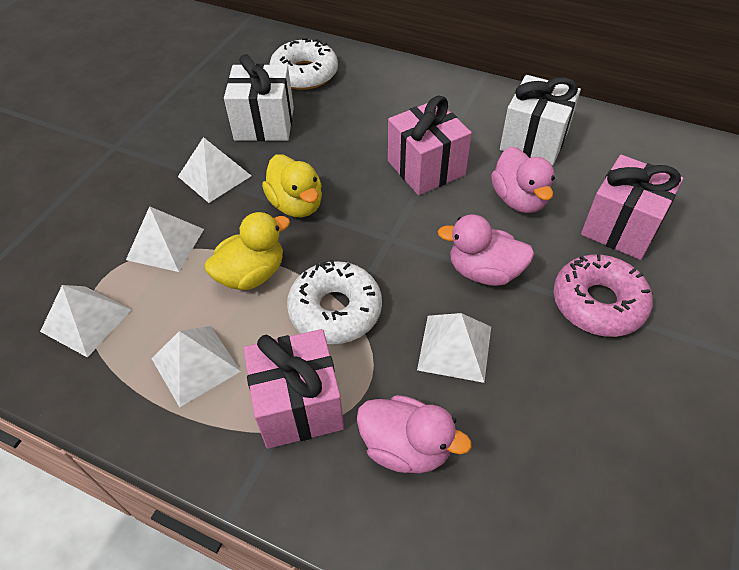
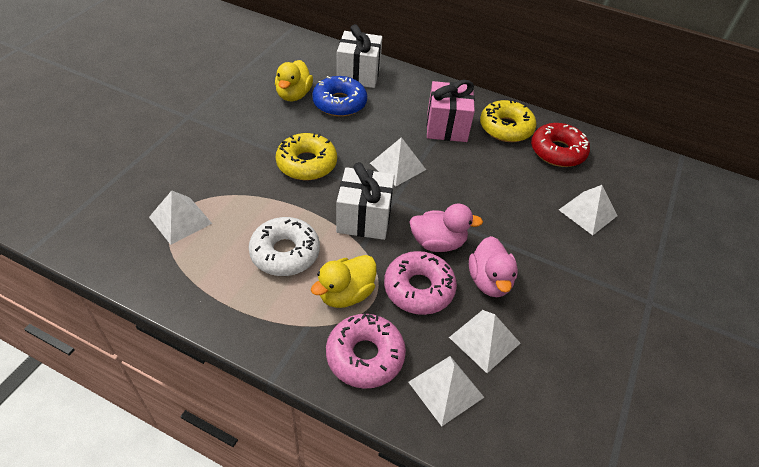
blue donut: none = 0 -> [312,76,367,117] = 1
pink donut: [553,254,653,337] = 1 -> [326,313,406,389] [384,251,457,315] = 2
pink duck: [357,395,472,473] [437,214,534,286] [491,146,555,213] = 3 -> [410,204,483,252] [469,236,518,297] = 2
pink gift: [243,329,344,449] [388,96,472,195] [581,155,683,260] = 3 -> [427,79,475,142] = 1
red donut: none = 0 -> [531,123,590,167] = 1
white donut: [269,38,338,90] [287,259,382,344] = 2 -> [249,217,320,276] = 1
yellow donut: none = 0 -> [276,133,337,180] [480,100,536,142] = 2

